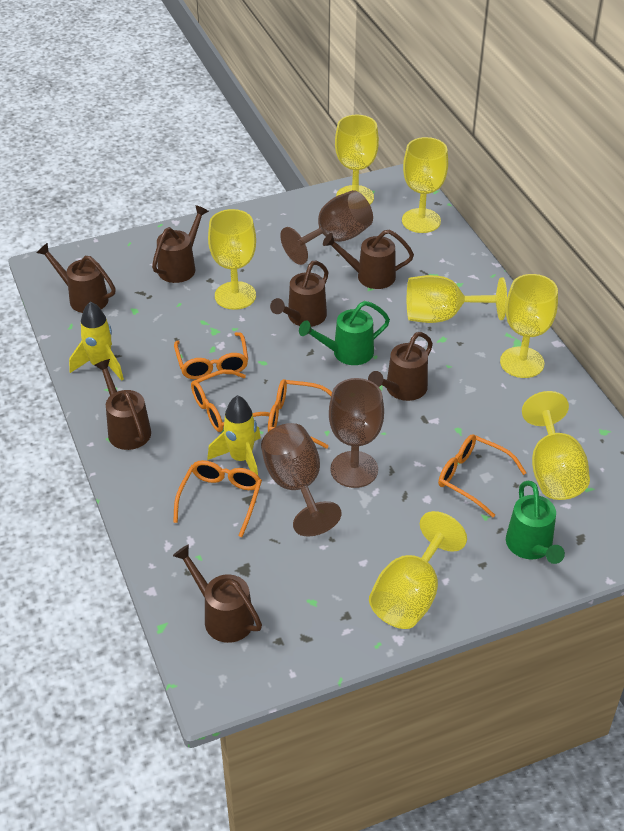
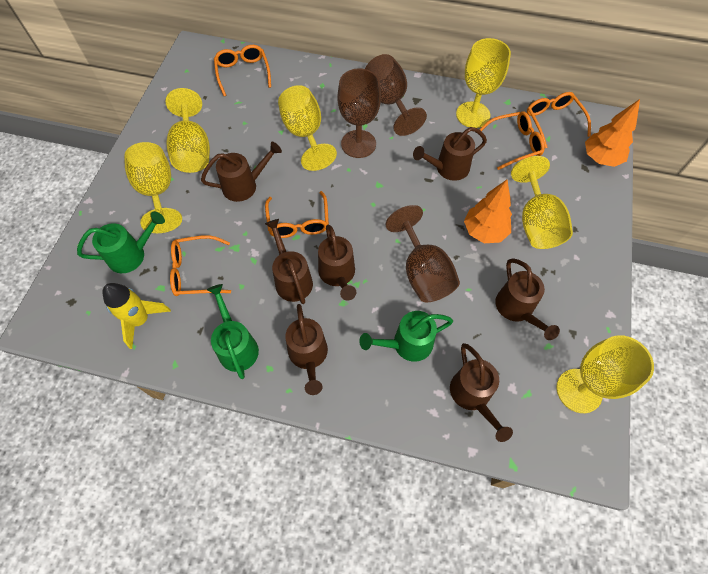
green watering can: [299,301,390,365] [506,481,565,564] = 2 -> [77,211,165,273] [207,284,259,379] [359,311,453,362] = 3
orange tree: none = 0 -> [464,180,512,243] [585,99,640,167] = 2
yellow goblet: [208,209,256,310] [335,115,379,204] [369,511,467,629] [402,137,448,233] [407,275,507,323] [500,274,558,378] [522,391,590,500] = 7 -> [124,142,182,233] [165,88,210,173] [278,85,337,171] [456,38,511,128] [511,156,573,249] [556,335,654,413] = 6
yellow rocket: [69,301,124,381] [207,395,261,475] = 2 -> [102,283,171,349] = 1

